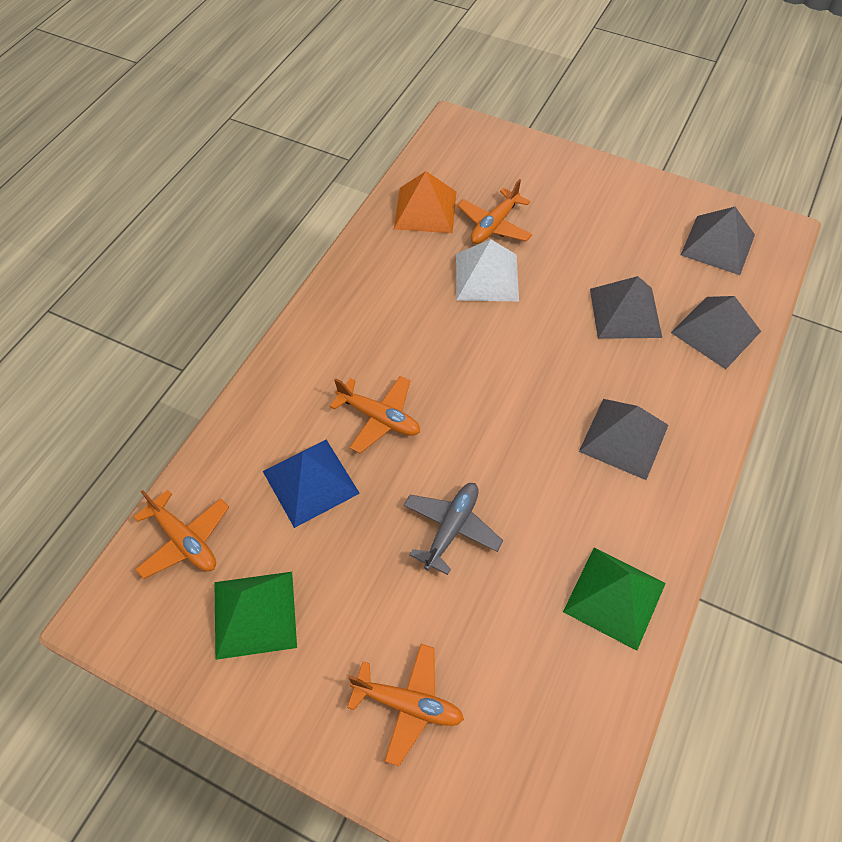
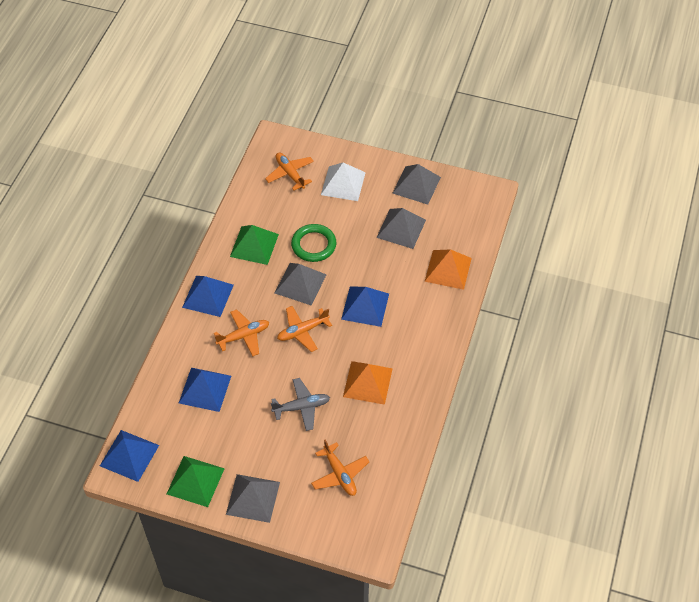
blue pyramid: [263,439,360,528] = 1 -> [100,430,159,482] [179,368,231,412] [182,276,234,317] [341,287,389,327] = 4
green ring: none = 0 -> [291,224,336,262] = 1
orange pyramid: [394,171,457,233] = 1 -> [343,361,393,405] [425,249,472,290] = 2

